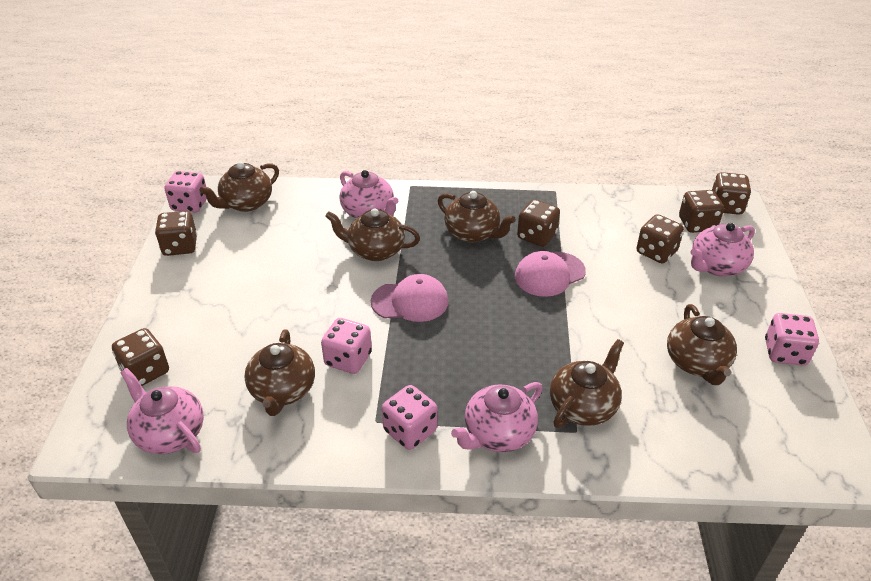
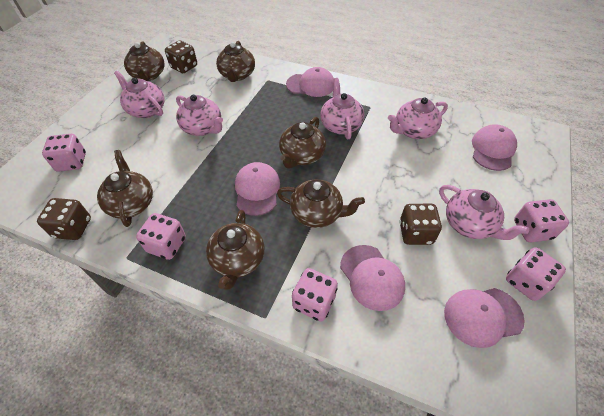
brown dice: [112,328,169,386] [155,211,197,256] [517,200,560,247] [636,214,684,263] [679,190,724,233] [712,172,751,215] = 6 -> [37,198,91,240] [165,40,197,73] [399,204,442,245] = 3
pink cap: [371,274,448,322] [515,251,586,297] = 2 -> [235,162,280,216] [286,67,334,97] [340,245,405,311] [444,288,525,348] [472,124,517,171] = 5
pink dice: [165,171,207,213] [321,318,372,374] [382,385,437,450] [765,313,819,366] = 4 -> [42,134,86,172] [136,213,186,260] [292,268,338,321] [506,247,566,301] [514,199,569,242] = 5
pink teapot: [120,368,204,454] [340,170,398,218] [451,382,543,452] [691,223,755,276] = 4 -> [114,70,165,118] [176,95,223,136] [320,78,364,140] [388,97,448,139] [439,185,529,240] = 5

